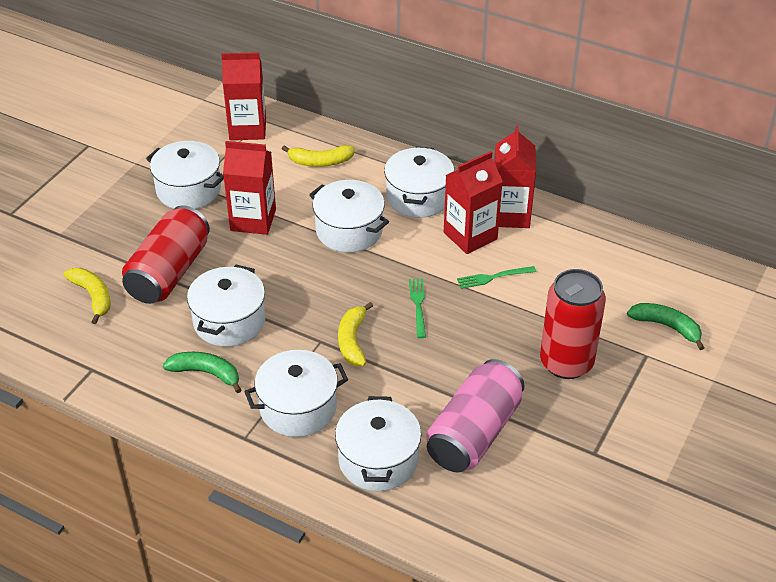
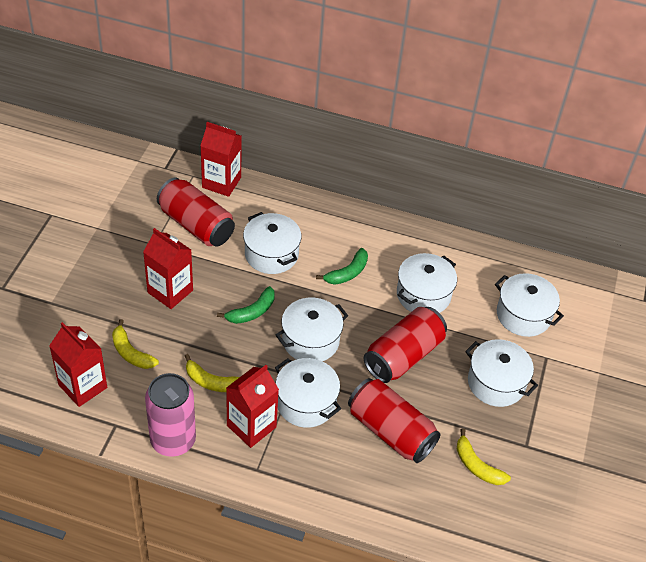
green fork: [409,279,426,338] [457,266,536,289] = 2 -> none = 0
red can: [122,205,210,304] [540,269,606,379] = 2 -> [157,178,235,246] [348,378,441,463] [364,307,447,383] = 3

